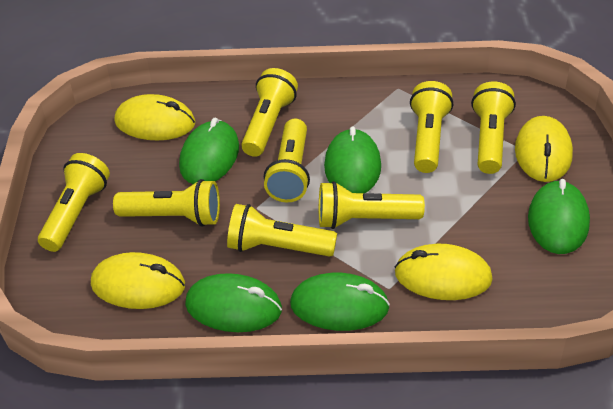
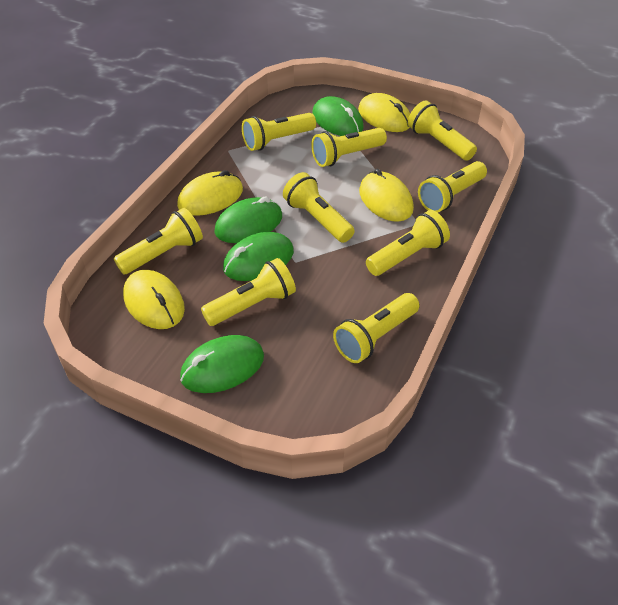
green mouse: [179,118,239,184] [185,273,282,332] [290,273,390,331] [324,126,381,193] [528,179,590,254] = 5 -> [180,335,264,393] [214,196,282,243] [223,232,294,281] [312,96,363,136] = 4
yellow flashlight: [38,153,110,252] [113,179,220,227] [227,204,337,257] [241,68,298,157] [264,119,310,202] [319,181,425,229] [410,81,453,173] [471,82,516,174] = 8 -> [114,208,203,274] [201,258,296,326] [242,113,316,151] [283,172,355,243] [311,128,387,167] [333,293,419,363] [366,210,450,276] [408,100,477,161] [418,161,487,213] = 9

